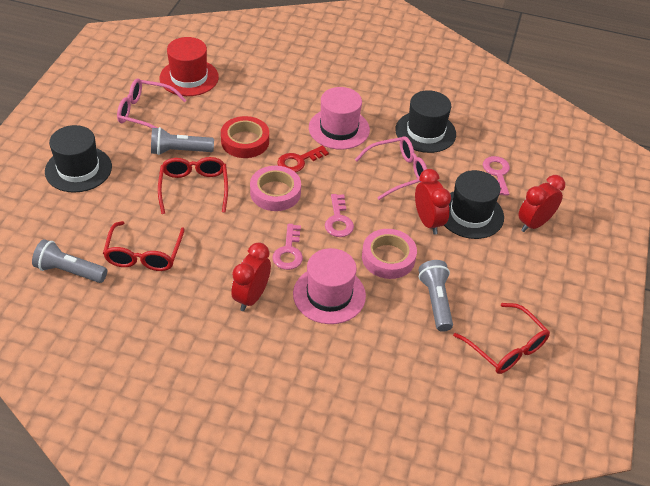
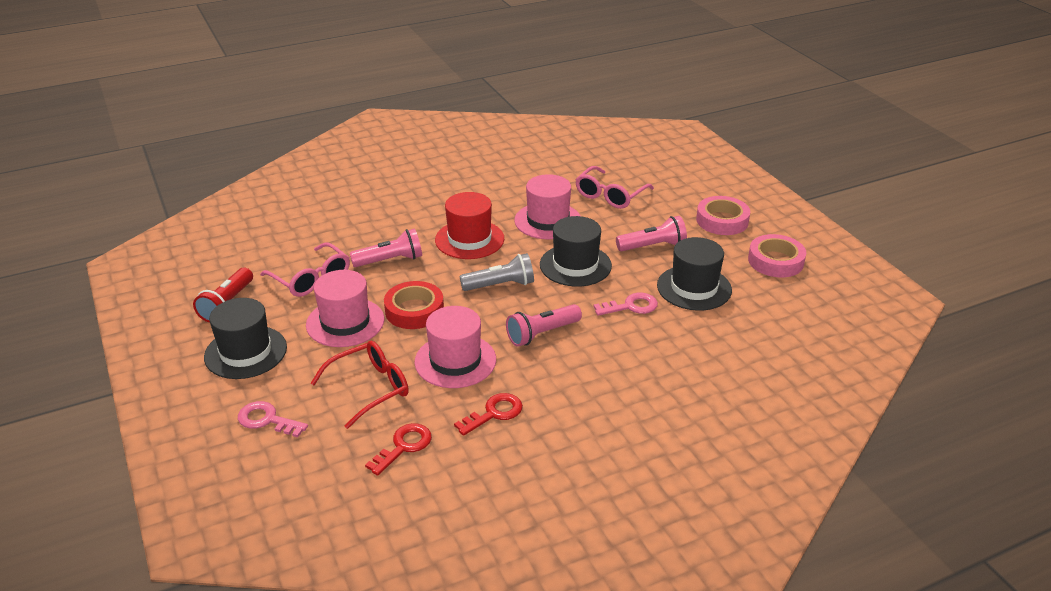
grey flashlight: [32,239,107,283] [151,127,214,155] [419,260,453,332] = 3 -> [460,253,534,291] = 1
pink flashlight: none = 0 -> [350,228,422,267] [506,304,582,347] [616,216,687,251] = 3
pink hat: [293,248,366,324] [309,87,370,150] = 2 -> [306,270,384,347] [414,306,496,388] [514,174,581,239] = 3
pink key: [272,224,303,270] [325,194,354,237] [483,156,510,196] = 3 -> [238,401,308,437] [594,293,658,316] = 2
red clock: [231,242,271,311] [415,169,451,235] [518,175,565,232] = 3 -> none = 0
red flashlight: none = 0 -> [193,268,253,322] = 1
red glasses: [103,221,185,271] [158,157,228,214] [453,303,550,374] = 3 -> [311,341,409,429] = 1
red key: [277,145,329,172] = 1 -> [365,423,432,476] [454,393,523,436] = 2

